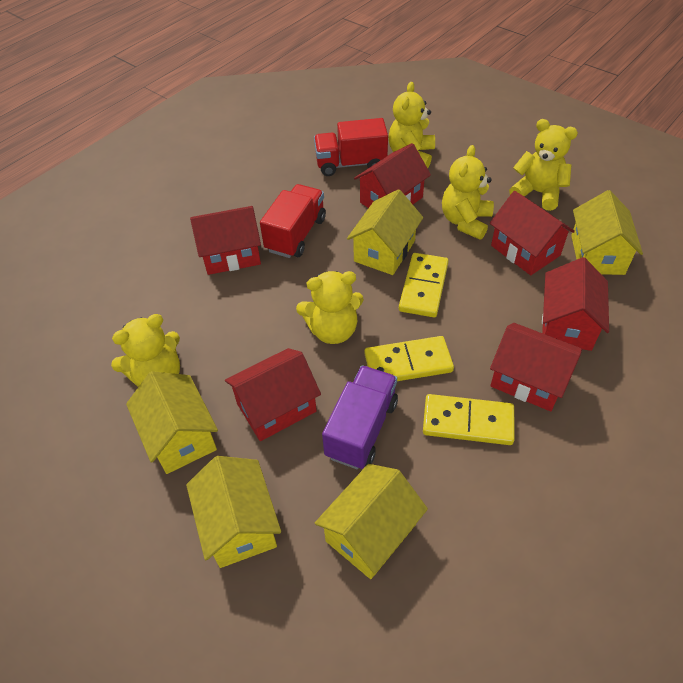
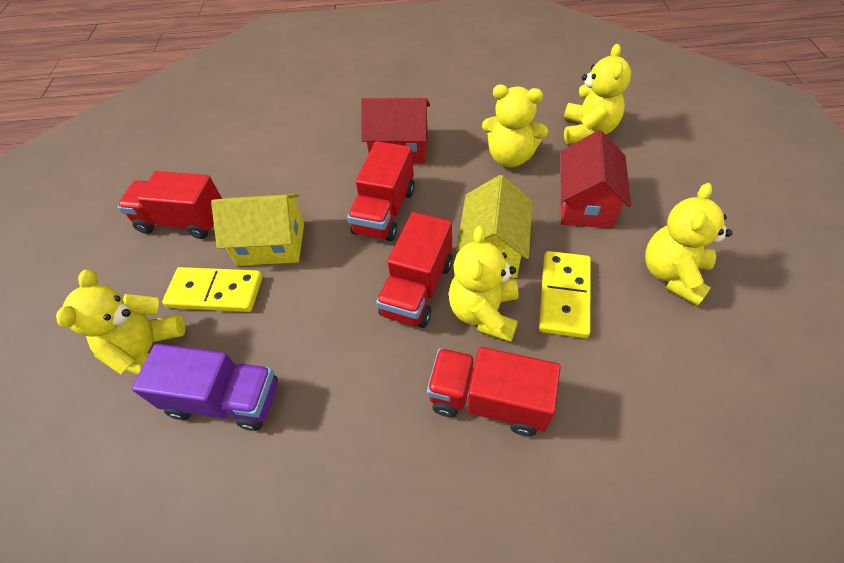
red house: [190,206,261,275] [225,348,321,441] [354,143,431,208] [490,191,575,275] [490,323,582,411] [542,257,609,351] = 6 -> [361,98,430,164] [560,130,631,229] = 2
red truck: [260,184,326,258] [314,118,388,176] = 2 -> [117,171,222,239] [347,141,415,241] [376,212,453,328] [427,347,561,436] = 4
yellow domino: [364,336,454,381] [399,253,449,317] [423,394,515,445] = 3 -> [162,267,263,312] [539,251,591,338] = 2
yellow house: [126,371,218,474] [186,456,281,568] [315,464,428,579] [347,189,423,275] [571,190,643,275] = 5 -> [211,194,304,266] [456,175,533,278] = 2

